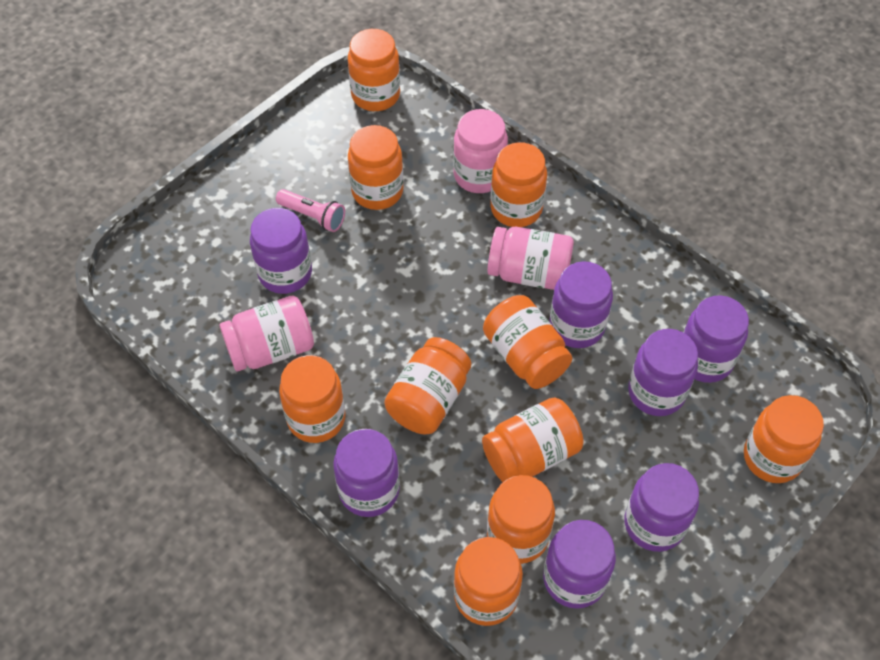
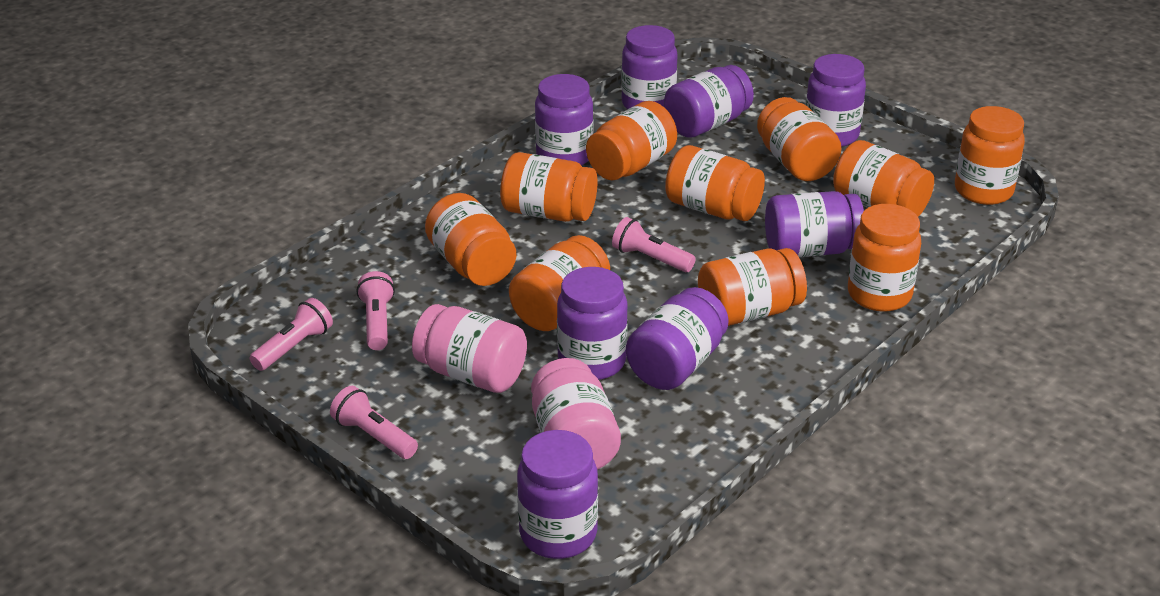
pink flashlight: [276,189,345,232] = 1 -> [250,298,333,371] [330,386,418,459] [357,271,395,350] [612,217,696,272] = 4
pink jar: [219,295,314,372] [453,109,508,193] [488,227,574,290] = 3 -> [412,304,527,393] [531,358,621,470] = 2
purple jar: [250,208,312,294] [333,429,400,517] [543,520,616,609] [549,261,613,348] [624,463,699,552] [628,329,698,416] [683,295,749,383] = 7 -> [517,430,598,559] [535,74,593,166] [557,267,628,380] [621,25,678,109] [626,287,729,390] [664,65,754,138] [765,191,864,257] [806,54,866,147] = 8

